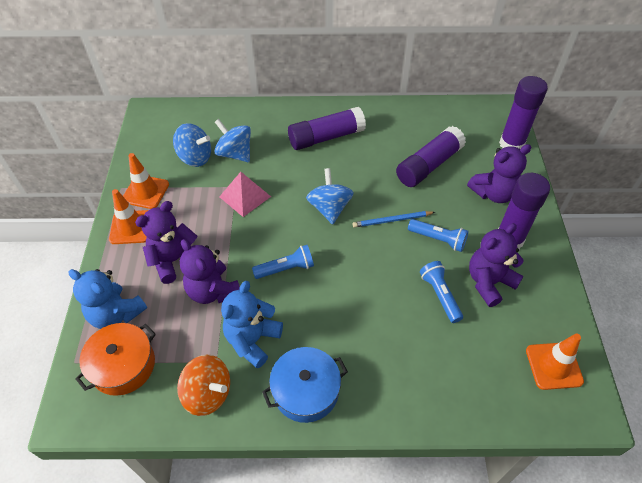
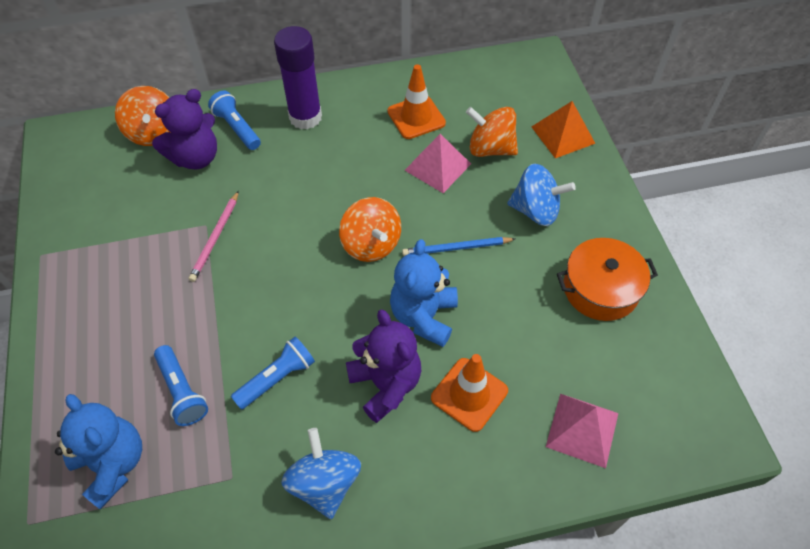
blue pot: [262,347,348,423] = 1 -> none = 0
blue spinning top: [173,123,211,167] [214,119,251,162] [306,168,354,224] = 3 -> [281,428,361,519] [507,164,576,226] = 2
orange pyramid: none = 0 -> [532,101,596,158] = 1
orange spinning top: [177,355,230,416] = 1 -> [115,86,170,146] [339,197,401,262] [466,107,518,157] = 3
orange traffic cone: [109,189,148,244] [123,153,169,209] [526,334,584,390] = 3 -> [388,64,446,139] [431,354,508,432] = 2
pink pencil: none = 0 -> [189,191,239,282] = 1
pink pyramid: [219,172,271,217] = 1 -> [405,134,471,193] [546,394,618,468] = 2
purple glue stick: [288,107,366,150] [396,126,466,187] [498,173,550,250] [499,76,548,149] = 4 -> [274,26,322,130] = 1
purple teddy bear: [135,201,198,284] [180,239,240,304] [467,144,531,203] [469,223,524,307] = 4 -> [152,89,217,169] [346,309,421,423] = 2

